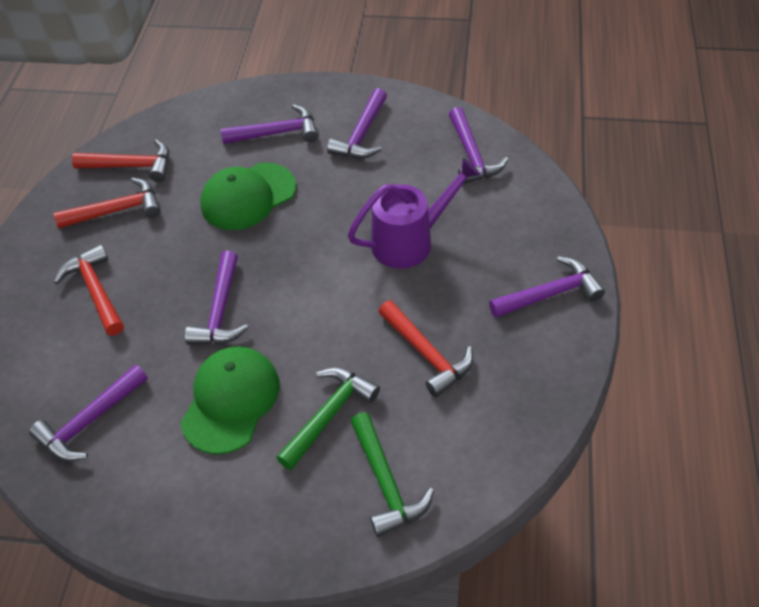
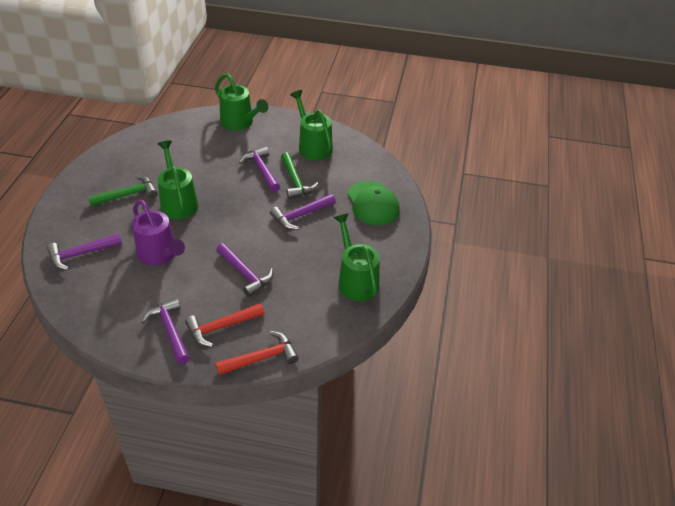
green cap: [181,346,280,454] [200,162,296,230] = 2 -> [347,181,400,225] = 1
green watering can: none = 0 -> [158,140,199,219] [215,73,268,130] [290,90,333,160] [333,213,380,301] = 4
purple hammer: [29,364,148,461] [185,251,249,344] [220,104,318,144] [327,88,387,158] [449,107,508,184] [489,256,605,318] = 6 -> [47,233,122,270] [141,298,190,364] [216,243,273,297] [239,146,280,192] [270,194,336,230] = 5
red hammer: [54,178,161,229] [54,245,124,335] [72,139,169,182] [378,300,473,397] = 4 -> [185,303,264,347] [215,331,299,375] = 2

